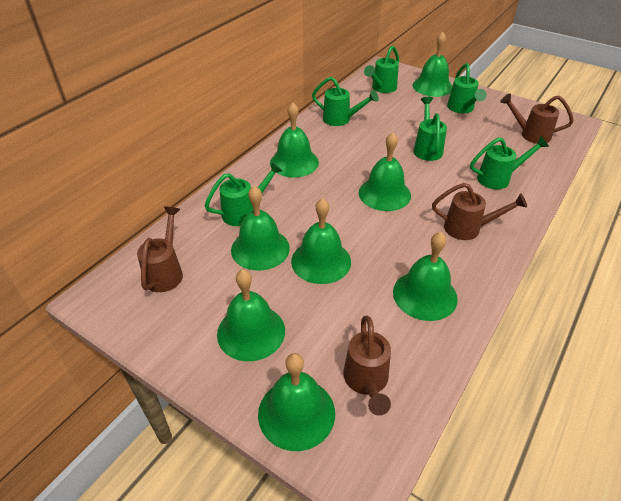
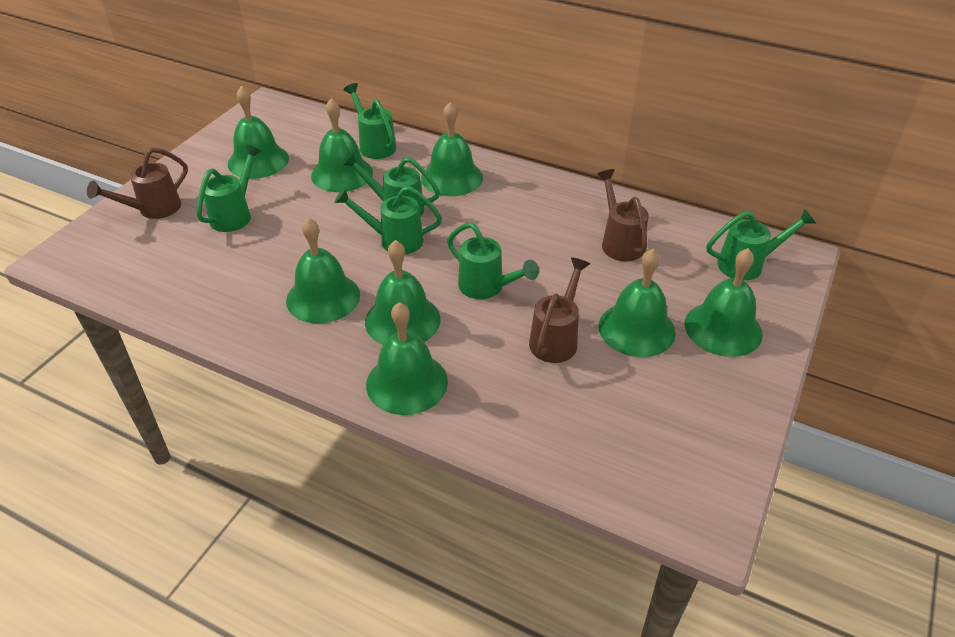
brown watering can: [137,207,183,292] [343,316,391,416] [432,183,527,240] [500,94,574,144] = 4 -> [87,147,188,219] [529,257,590,363] [597,169,649,261] = 3

